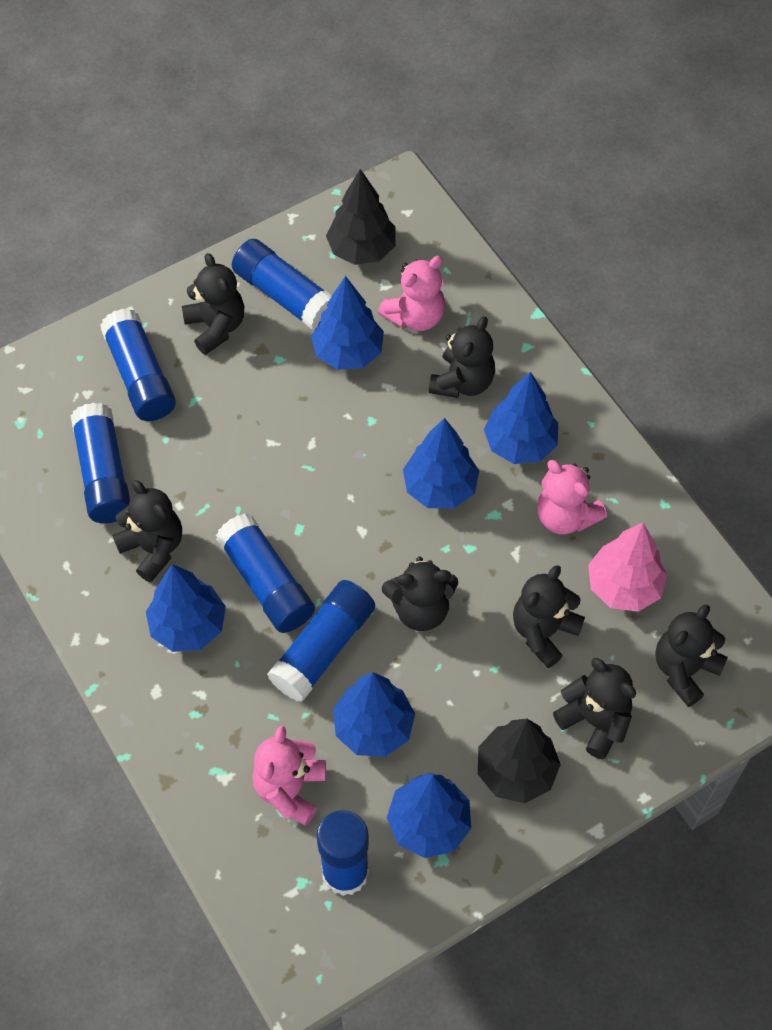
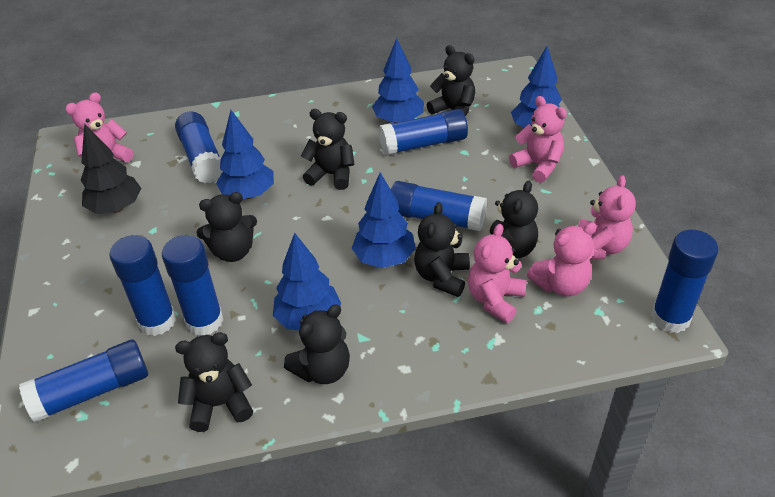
black tree: [326,169,396,265] [478,719,561,803] = 2 -> [80,123,141,214] = 1
blue glue stick: [71,403,130,523] [100,308,176,421] [216,514,315,633] [232,239,332,331] [267,580,375,702] [317,810,369,896] = 6 -> [19,340,148,423] [109,235,176,336] [162,235,223,336] [175,111,223,183] [379,109,468,156] [391,181,487,231] [651,230,718,333] = 7
blue tree: [146,564,226,652] [311,276,384,370] [333,672,415,757] [387,773,471,858] [403,418,479,509] [484,372,558,464] = 6 -> [216,110,274,199] [273,233,341,330] [352,173,416,268] [372,38,424,123] [511,46,565,128] = 5
pink teddy bear: [252,726,326,826] [378,256,445,331] [537,460,607,535] = 3 -> [65,92,133,162] [468,224,527,323] [509,96,567,183] [527,222,597,297] [578,175,636,260] = 5
pink tree: [588,522,667,612] = 1 -> none = 0

